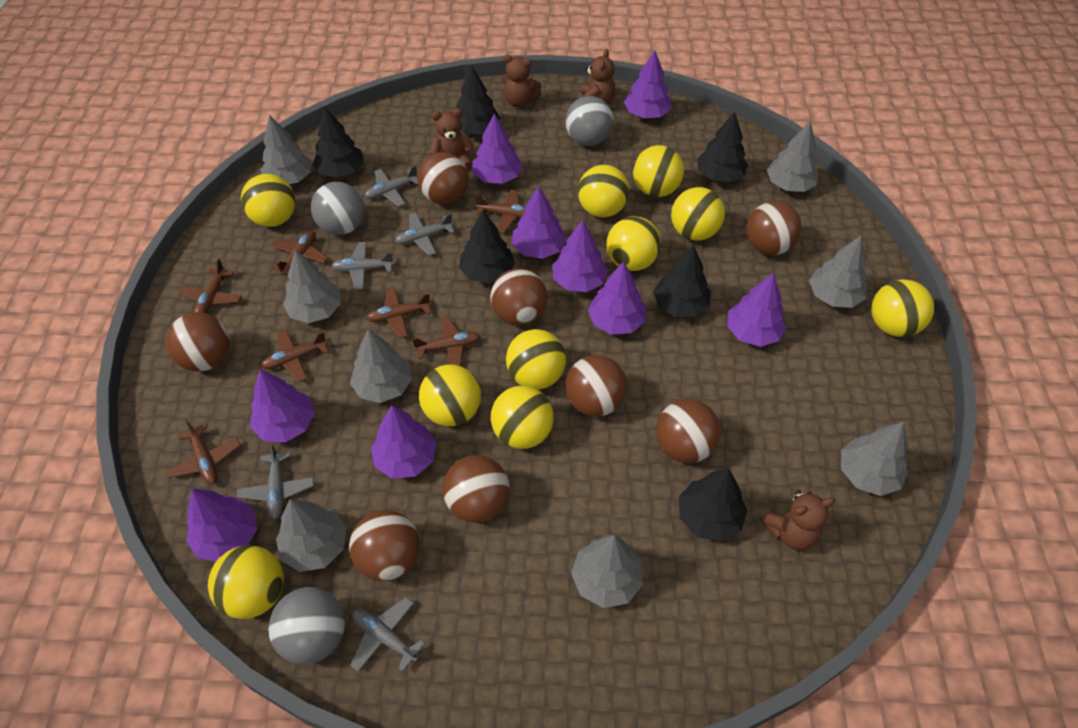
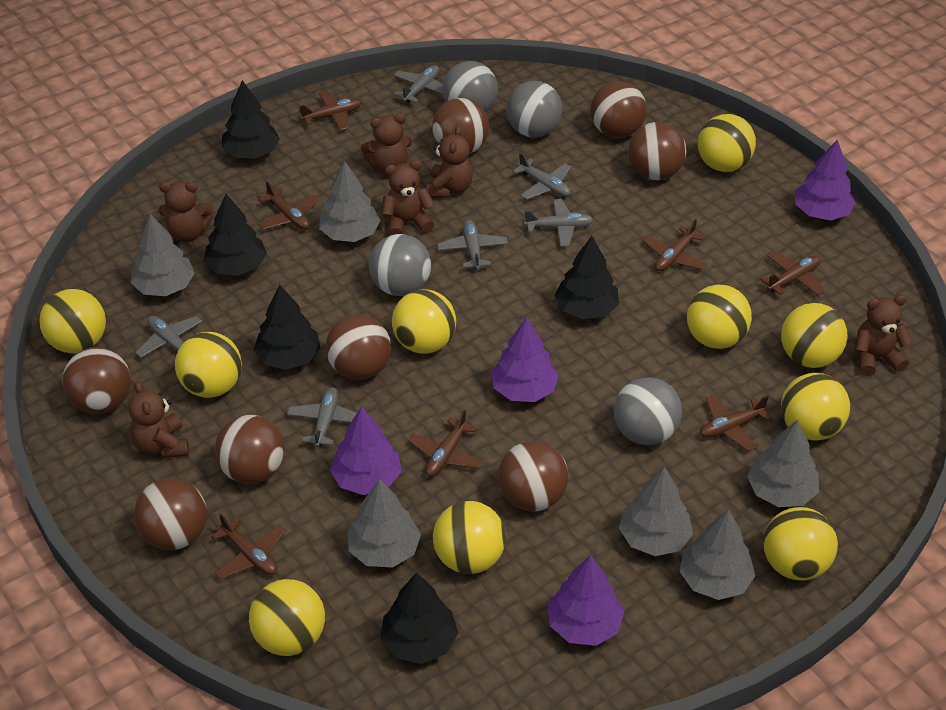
black tree: [313,107,364,178] [456,66,501,135] [459,211,515,283] [653,245,711,317] [679,468,747,542] [697,112,748,182] = 6 -> [204,194,267,276] [222,80,280,159] [254,285,320,370] [380,572,458,664] [555,236,619,319] = 5
brown teddy bear: [430,109,474,171] [502,54,542,108] [578,49,615,104] [760,490,835,550] = 4 -> [128,381,189,458] [159,181,213,242] [361,114,412,175] [382,160,434,236] [426,126,473,198] [855,295,912,376] = 6
grey ball: [268,587,345,665] [311,182,365,235] [565,96,613,146] = 3 -> [369,234,431,296] [443,61,498,113] [506,81,562,138] [614,377,682,445] = 4
grey plane: [237,444,314,519] [331,242,395,290] [350,597,425,672] [365,165,418,207] [395,213,455,256] = 5 -> [135,316,202,358] [287,387,357,447] [394,65,443,103] [437,220,508,270] [512,152,571,200] [524,199,593,247] = 6
grey tree: [260,115,312,184] [276,499,347,572] [283,250,341,323] [350,329,412,403] [571,535,643,608] [767,122,819,192] [809,235,867,308] [841,422,908,496] = 8 -> [131,214,195,296] [319,161,381,242] [347,479,421,567] [619,467,693,556] [680,509,756,600] [747,420,819,507] = 6
purple tree: [186,489,258,561] [250,369,315,442] [371,405,436,479] [473,114,523,184] [512,186,566,259] [552,220,608,292] [588,262,646,335] [624,50,671,118] [727,273,787,347] = 9 -> [330,407,401,495] [491,317,559,402] [547,555,624,646] [795,140,856,221] = 4

